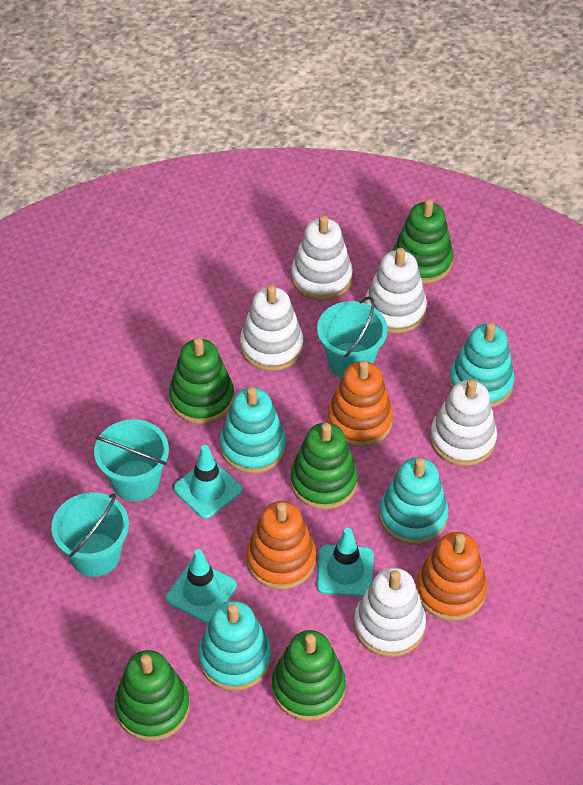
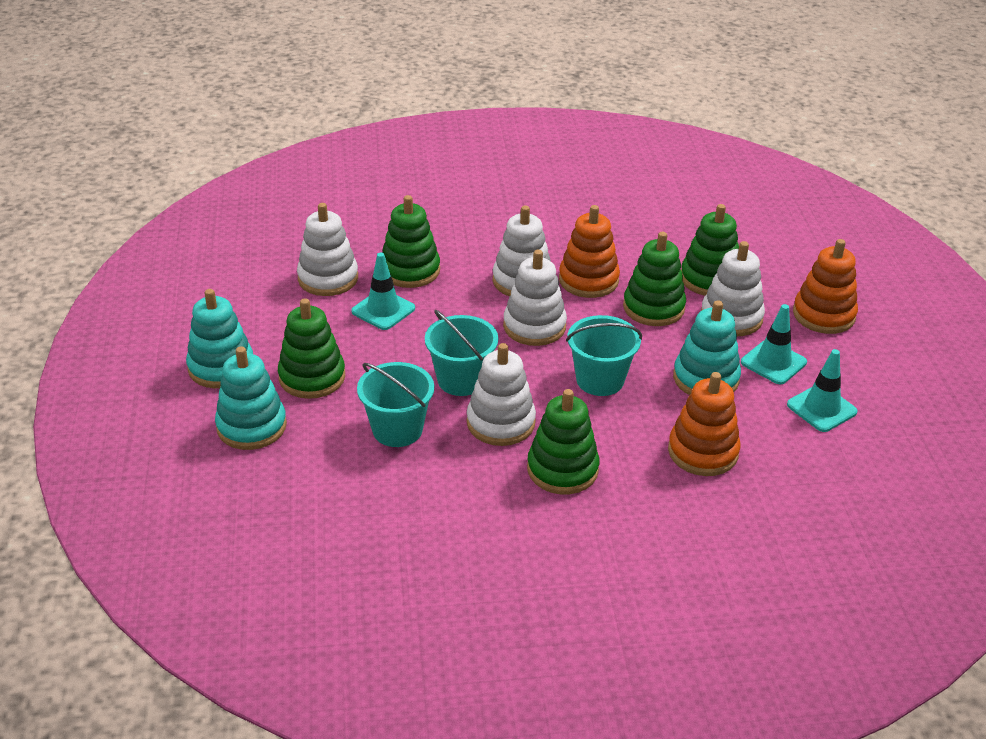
turquoise stacking toy: [198,601,271,691] [220,387,286,474] [379,457,448,545] [449,322,515,407] = 4 -> [186,289,253,388] [215,346,287,450] [673,301,741,395] = 3

